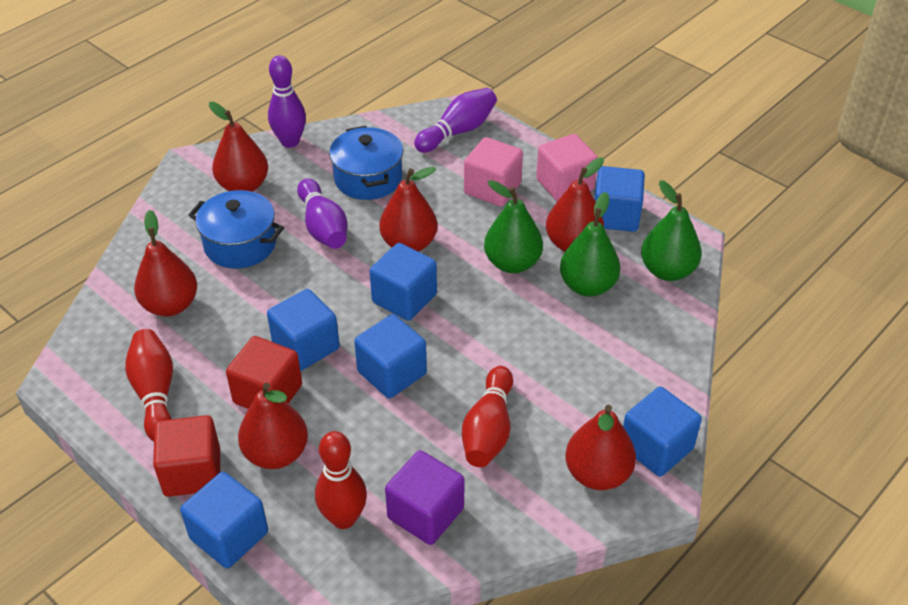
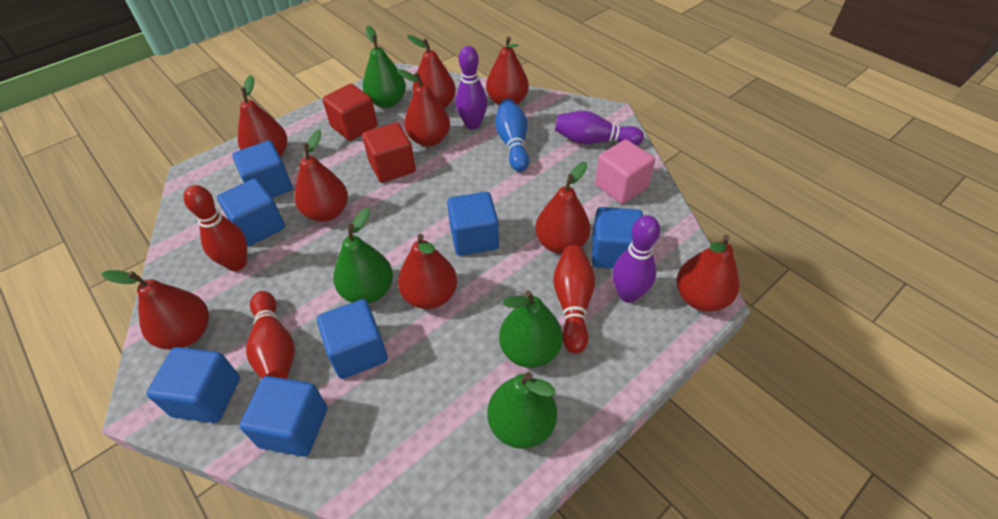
blue bowling pin: none = 0 -> [495,99,529,172] = 1
blue cube: [180,472,268,568] [267,289,340,371] [354,314,427,398] [370,243,437,321] [594,166,645,232] [623,387,702,477] = 6 -> [146,347,240,423] [217,178,285,246] [232,141,293,198] [239,376,327,457] [317,299,388,379] [447,192,499,256] [592,207,643,269] = 7
blue pot: [188,190,284,269] [329,126,403,200] = 2 -> none = 0
green pear: [484,180,543,273] [560,192,620,297] [641,180,702,281] = 3 -> [333,208,393,304] [363,26,406,108] [488,372,557,449] [499,290,563,368] = 4
pink cube: [464,137,523,206] [536,134,598,201] = 2 -> [595,140,655,204] = 1
purple cube: [385,450,465,545] = 1 -> none = 0
red pear: [134,210,197,317] [209,102,268,192] [238,382,308,469] [379,167,438,252] [546,158,604,252] [565,405,636,490] = 6 -> [102,270,209,350] [238,75,287,157] [294,130,348,222] [397,69,450,146] [398,234,457,309] [407,35,456,108] [486,37,529,105] [535,162,590,254] [677,234,739,312] = 9

